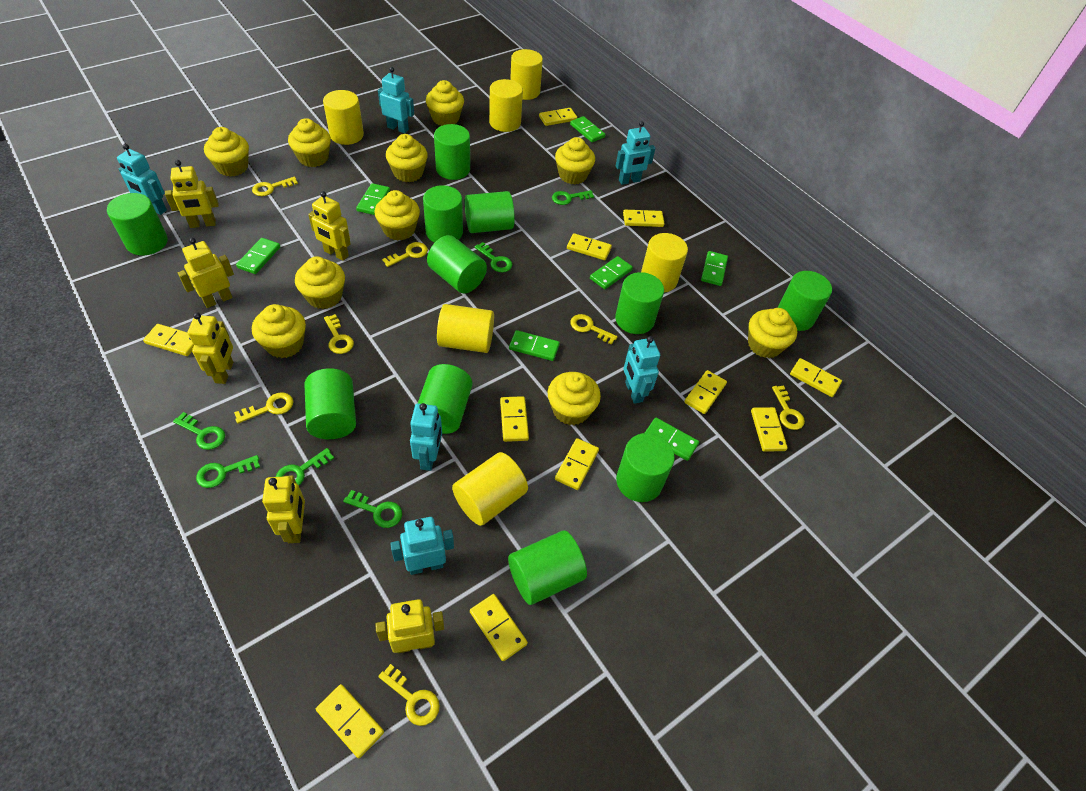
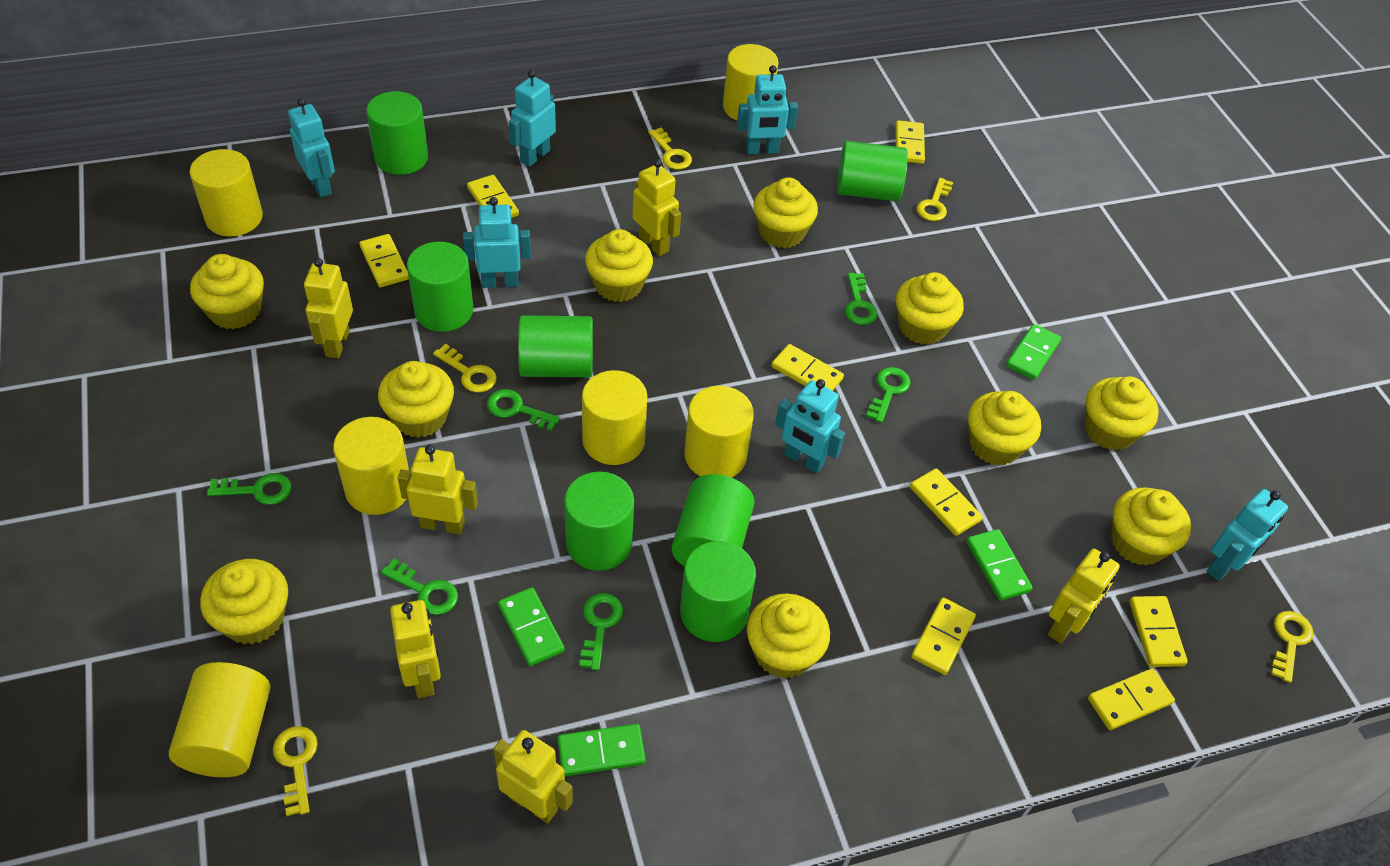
green cylinder: [107,193,168,255] [305,368,356,439] [418,364,472,434] [423,185,463,243] [427,235,487,293] [434,124,470,180] [465,191,515,233] [508,531,587,605] [615,272,664,334] [616,433,675,502] [777,271,832,331] = 11 -> [366,91,428,175] [407,242,474,332] [518,315,593,377] [564,472,634,571] [672,474,755,567] [680,541,756,642] [837,141,908,201] = 7
green domino: [236,238,280,274] [356,183,390,215] [509,330,560,361] [570,116,605,142] [590,256,633,289] [645,417,699,461] [701,251,728,286] = 7 -> [498,587,565,666] [558,724,646,776] [967,529,1033,601] [1006,324,1061,380] = 4
yellow domino: [143,324,194,356] [316,684,384,758] [470,594,528,661] [500,396,529,442] [539,108,577,126] [555,438,599,490] [567,233,612,260] [623,210,665,227] [684,370,727,414] [751,407,788,452] [790,358,842,397] = 11 -> [359,234,409,287] [467,175,519,218] [771,344,844,391] [895,120,925,164] [910,468,983,536] [911,598,976,675] [1088,668,1175,730] [1129,596,1188,667] = 8
yellow key: [234,392,293,424] [252,177,298,196] [324,314,354,354] [378,664,440,726] [382,242,428,267] [570,314,618,345] [772,386,805,430] = 7 -> [273,726,318,816] [433,344,497,393] [648,128,692,170] [916,178,953,221] [1271,611,1313,683] = 5

